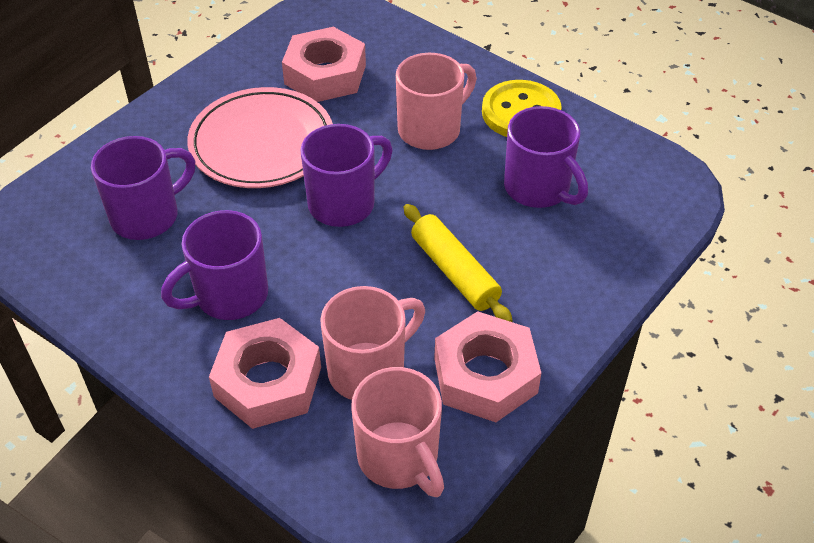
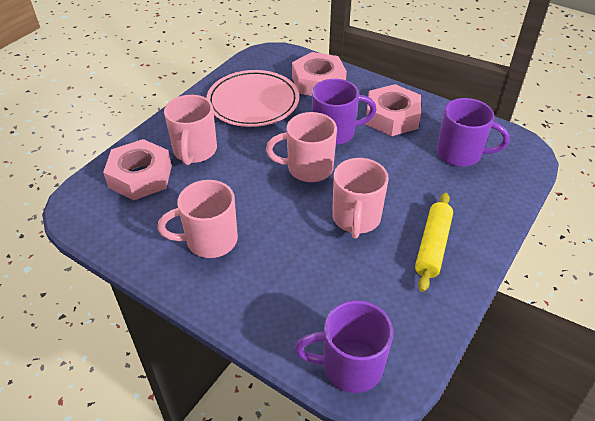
pink mug: [320,286,425,400] [351,367,444,497] [396,53,477,150] = 3 -> [158,180,238,258] [164,95,217,165] [266,112,337,182] [332,158,389,238] = 4
purple mug: [91,136,195,240] [161,210,268,320] [300,124,393,227] [504,106,588,208] = 4 -> [295,300,393,393] [312,79,376,145] [437,98,510,167] = 3
yellow button: [482,80,562,137] = 1 -> none = 0

